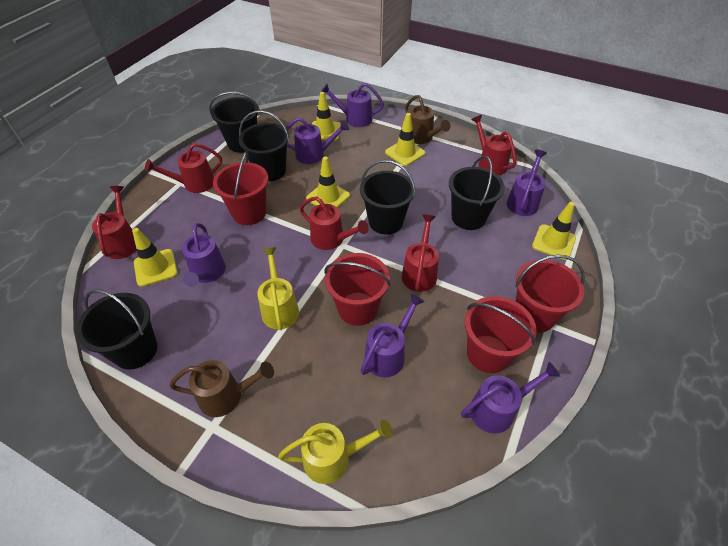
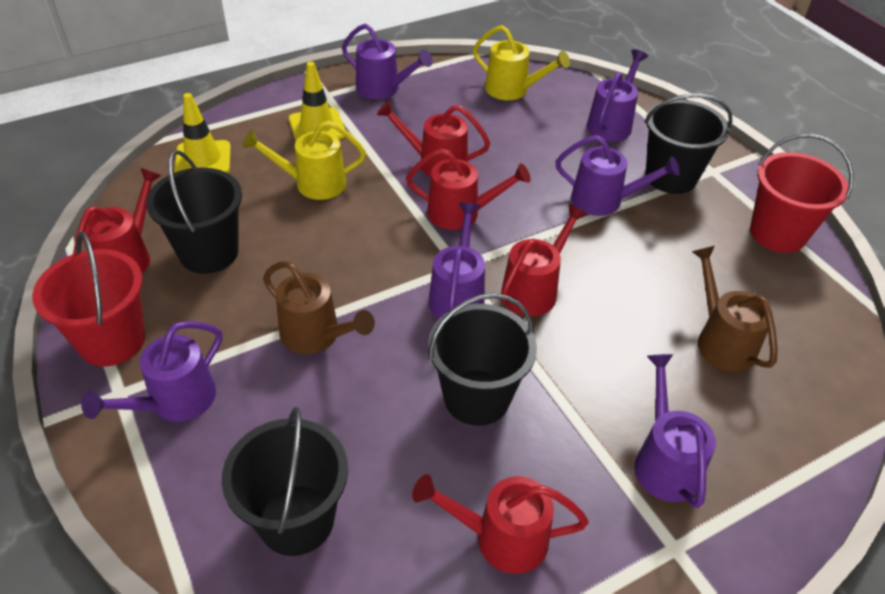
black bucket: [76,289,157,370] [209,92,260,153] [239,110,290,181] [360,160,415,235] [449,156,505,230] = 5 -> [146,150,242,274] [222,407,348,556] [428,293,537,426] [644,94,732,194] = 4
red bucket: [213,151,269,225] [324,253,391,326] [465,296,537,373] [515,255,585,333] = 4 -> [32,232,145,366] [750,133,854,253] = 2
yellow traffic cone: [132,228,178,287] [306,157,350,208] [312,92,341,141] [385,113,426,166] [532,202,576,260] = 5 -> [174,93,231,173] [289,62,345,141] = 2

